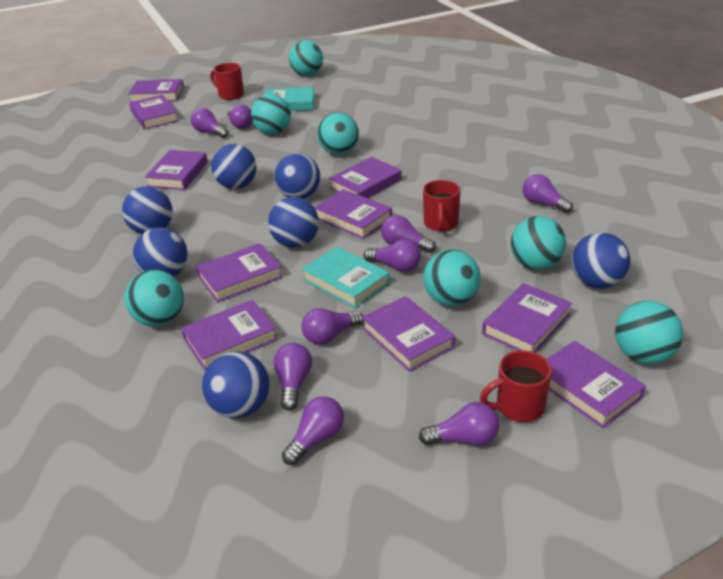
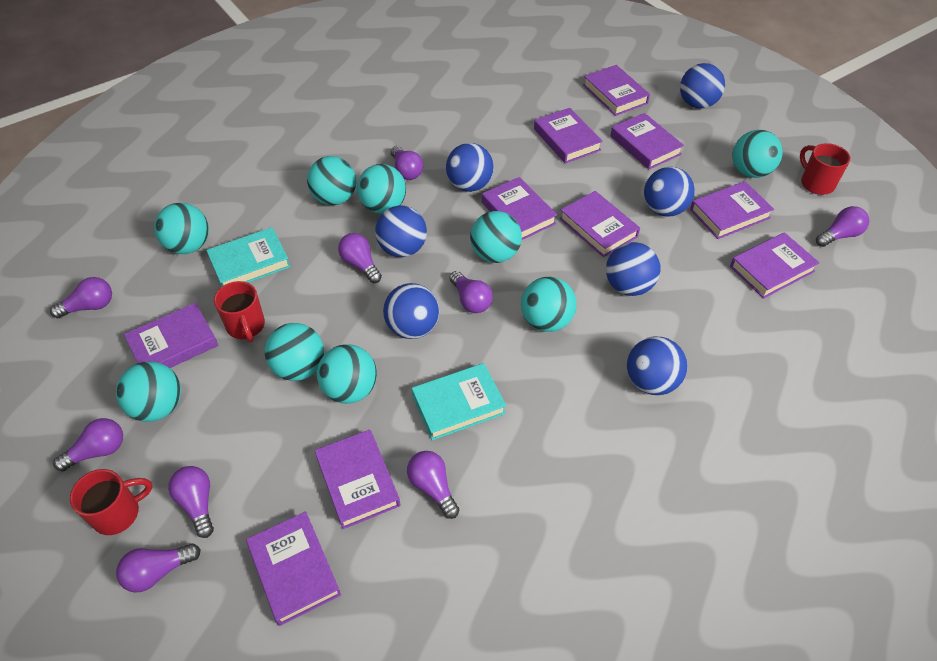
turquoise ball: [125,269,184,327] [251,94,291,135] [289,40,323,76] [317,112,359,155] [423,249,481,306] [511,216,566,270] [615,301,683,364] = 7 -> [116,361,181,422] [154,203,209,254] [265,323,324,381] [307,156,356,205] [317,344,377,404] [357,164,406,214] [470,211,522,263] [521,277,577,332] [732,130,783,178] = 9

